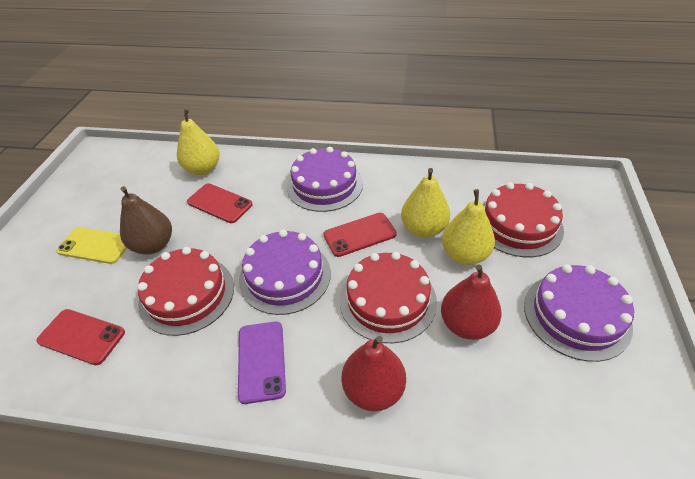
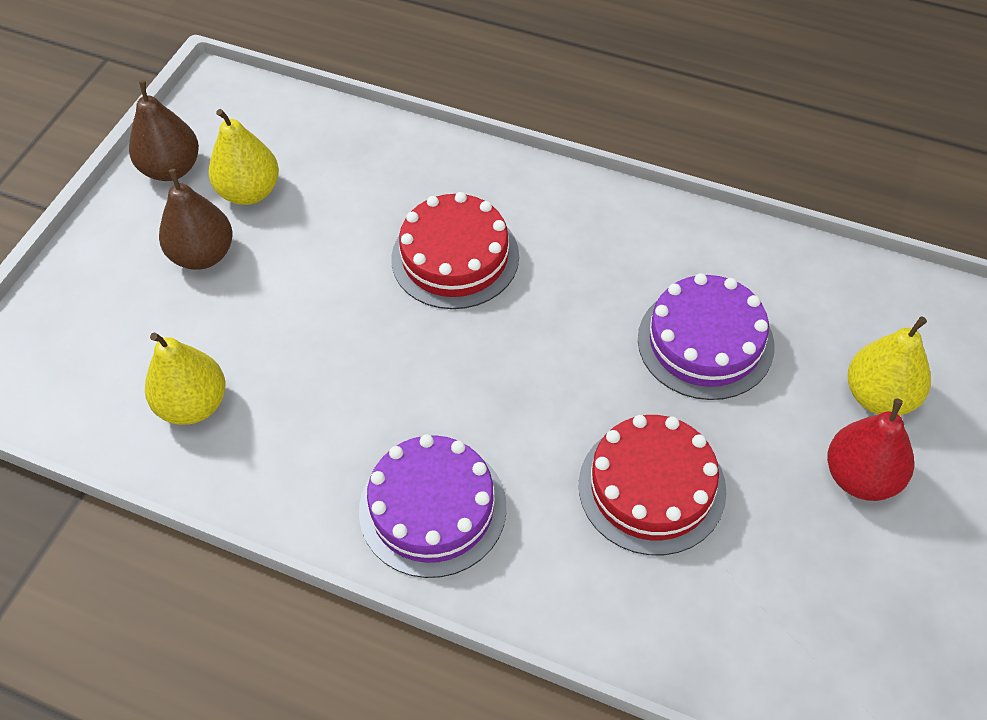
brown pear: [120,186,172,254] = 1 -> [129,80,199,181] [159,169,233,270] = 2
purple cake: [239,230,331,315] [287,147,363,212] [524,265,634,362] = 3 -> [359,434,507,578] [638,273,774,400] = 2
purple phone: [238,321,286,404] = 1 -> none = 0
red cake: [138,247,234,336] [340,252,437,343] [483,182,564,257] = 3 -> [391,192,519,309] [579,415,726,555] = 2
red pear: [342,336,406,411] [441,264,502,340] = 2 -> [827,398,914,501] = 1
red phone: [36,309,125,365] [187,183,253,223] [323,213,397,257] = 3 -> none = 0
yellow phone: [57,227,127,264] = 1 -> none = 0

